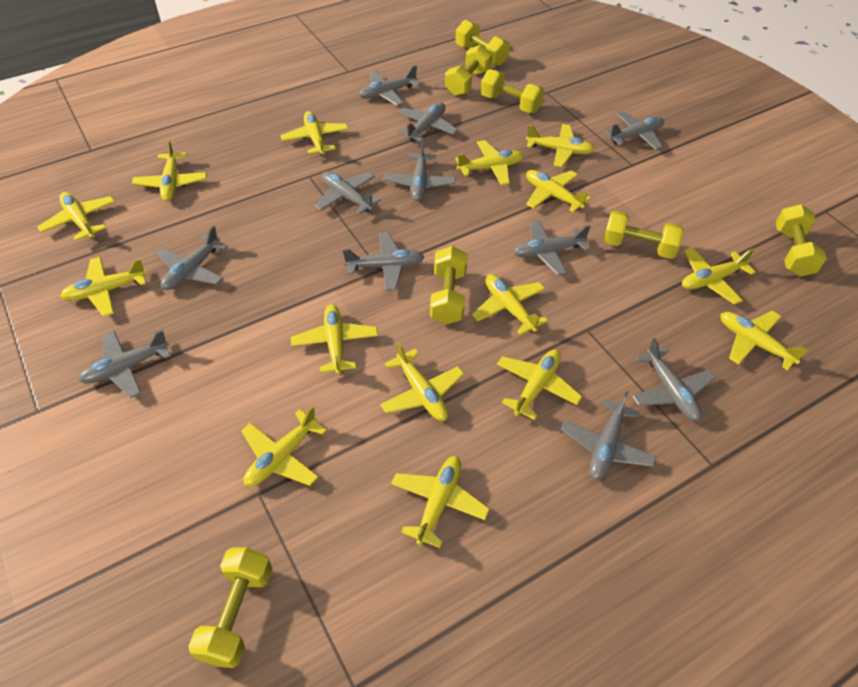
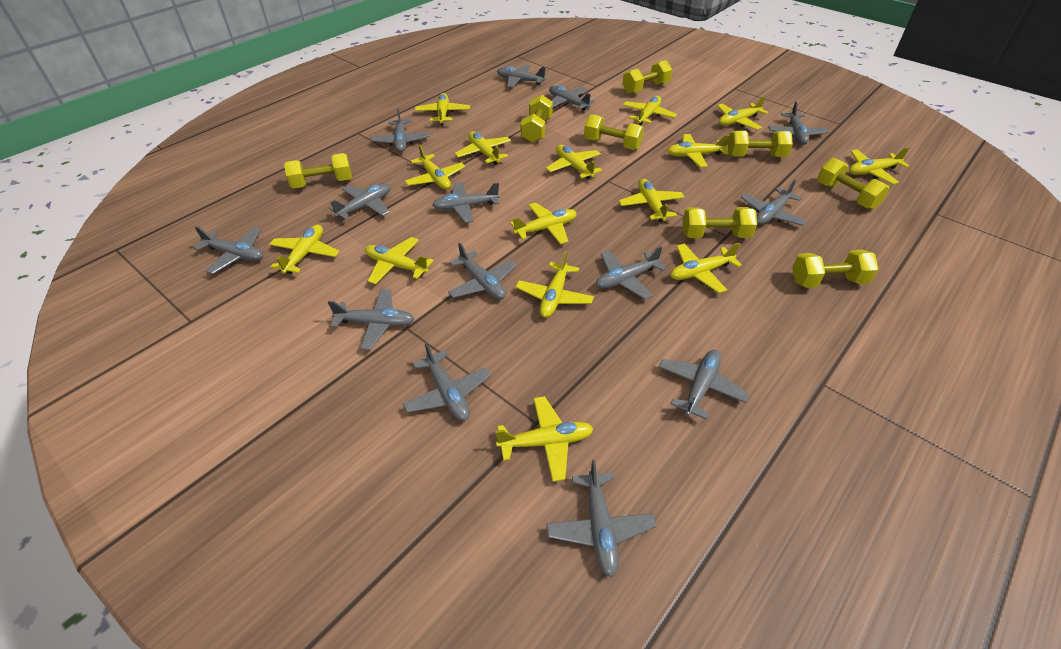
grey plane: [78,330,171,398] [156,226,228,290] [314,171,381,214] [343,232,424,291] [359,65,420,106] [384,140,456,201] [398,102,458,142] [513,220,591,276] [561,391,656,480] [604,111,664,150] [632,338,715,421] = 11 -> [194,226,263,274] [328,289,414,350] [329,183,390,220] [370,108,430,152] [403,342,491,421] [432,182,500,223] [448,242,517,300] [497,64,547,88] [547,460,656,577] [549,85,595,111] [596,246,666,299] [659,350,749,420] [741,180,807,226] [768,101,829,145] = 14
yellow dumbbell: [188,547,272,668] [430,246,468,324] [445,45,492,96] [455,20,510,66] [480,69,544,113] [604,210,684,259] [775,204,827,277] = 7 -> [284,153,352,189] [521,95,553,143] [584,114,644,150] [622,60,673,94] [683,207,757,238] [728,131,793,157] [792,250,879,288] [817,158,890,210] = 8

